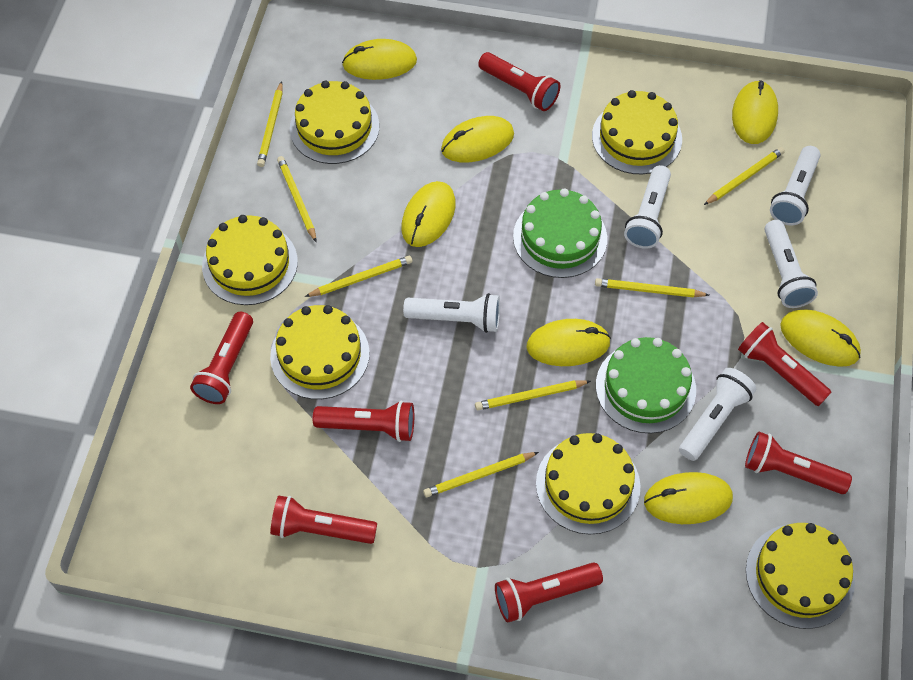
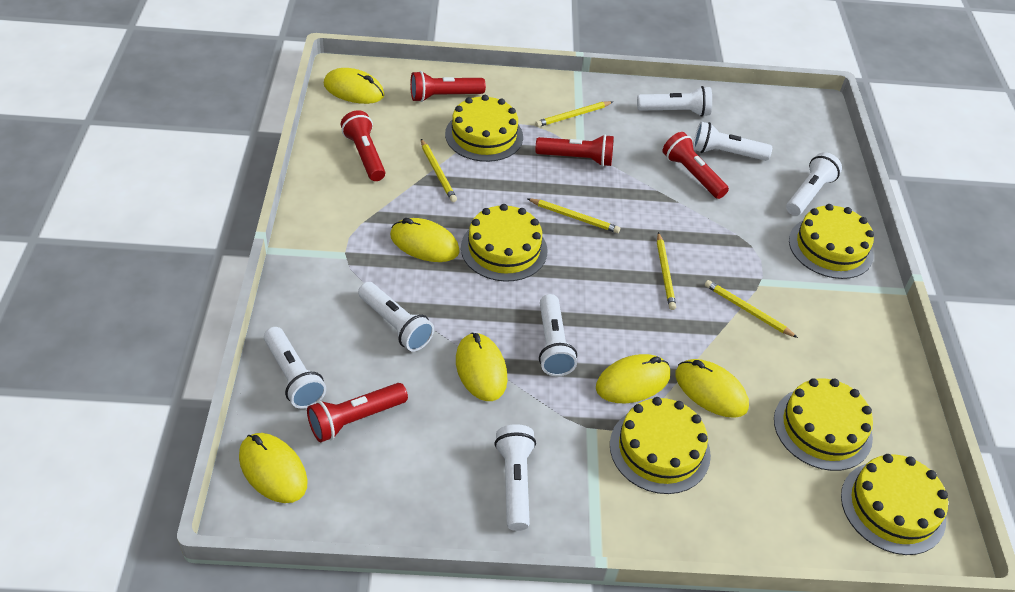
green cake: [513,188,607,278] [596,337,696,434] = 2 -> none = 0
red flashlight: [190,312,253,404] [270,495,377,544] [313,401,414,442] [478,52,560,111] [495,562,603,623] [738,322,831,406] [745,432,852,494] = 7 -> [307,383,408,442] [341,110,385,181] [410,71,486,102] [535,134,614,167] [663,132,729,199] = 5
white flashlight: [403,293,500,333] [624,165,671,249] [679,368,757,461] [764,220,818,308] [770,146,821,226] = 5 -> [264,327,326,409] [358,282,434,352] [494,424,536,531] [539,294,577,376] [637,86,712,117] [693,122,772,161] [786,152,842,216] = 7
yellow mouse: [342,39,417,80] [401,181,456,247] [441,116,514,163] [526,319,611,366] [644,472,733,524] [732,80,778,144] [780,309,861,367] = 7 -> [239,433,308,503] [324,68,385,104] [390,218,460,262] [456,333,508,401] [596,354,670,403] [675,359,749,418] = 6
yellow pencil: [257,81,283,167] [277,156,316,242] [305,256,412,297] [423,452,539,497] [475,380,591,410] [595,278,709,298] [704,147,785,205] = 7 -> [421,139,457,202] [527,198,620,233] [535,101,613,127] [657,232,676,310] [705,280,798,338] = 5

